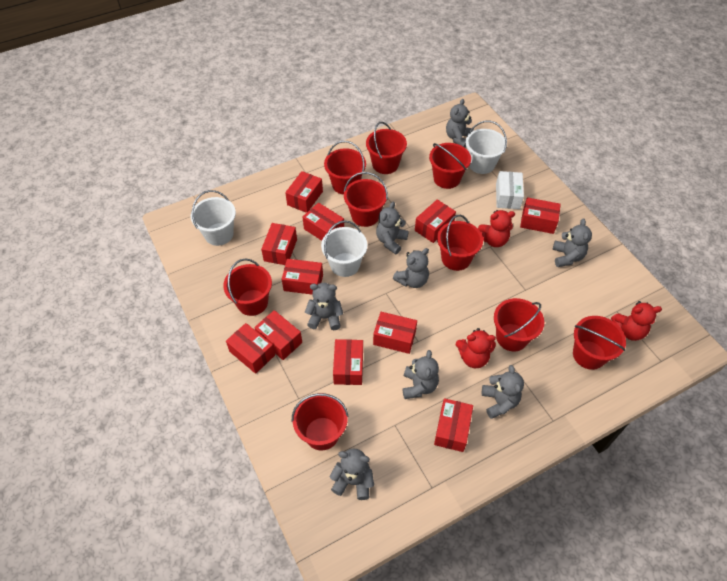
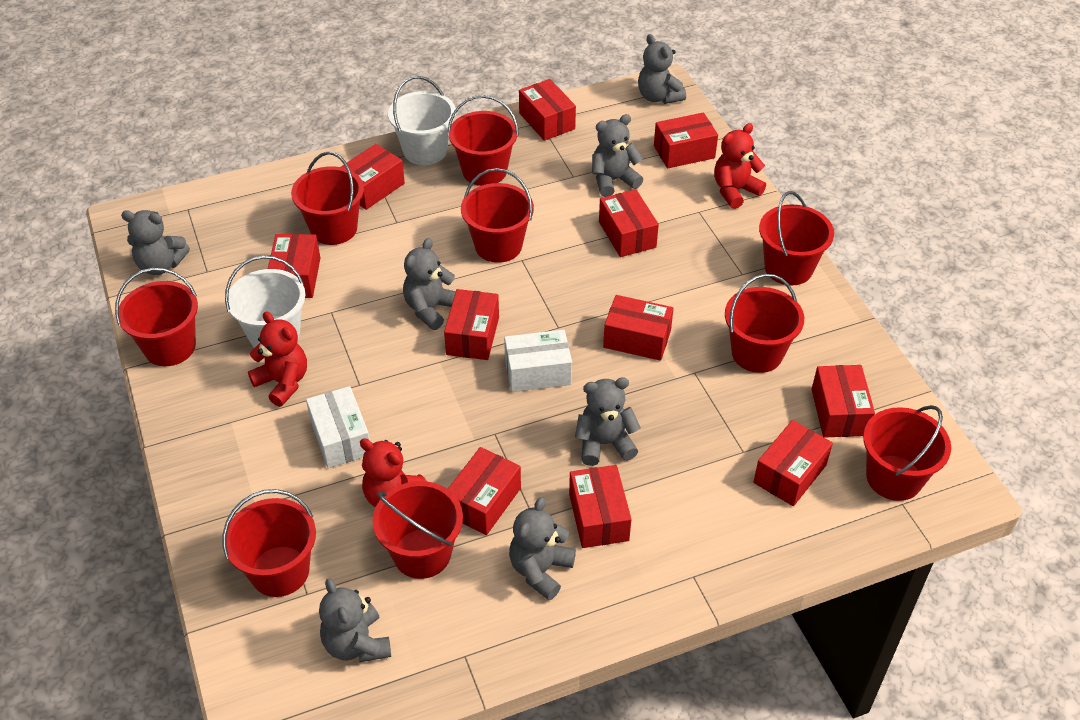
grey teddy bear: [305,283,343,330] [330,449,374,500] [376,202,409,255] [393,248,429,288] [403,350,439,399] [446,99,474,148] [482,365,524,419] [553,218,592,267] = 8 -> [121,210,190,275] [319,578,391,662] [403,238,456,330] [509,497,576,600] [575,377,641,466] [592,114,643,197] [638,34,686,104] = 7
white box: [496,171,524,209] = 1 -> [306,386,370,468] [504,330,572,392] = 2
white bucket: [191,190,236,246] [321,220,368,277] [465,121,507,174] = 3 -> [225,255,305,348] [388,76,456,165] = 2

